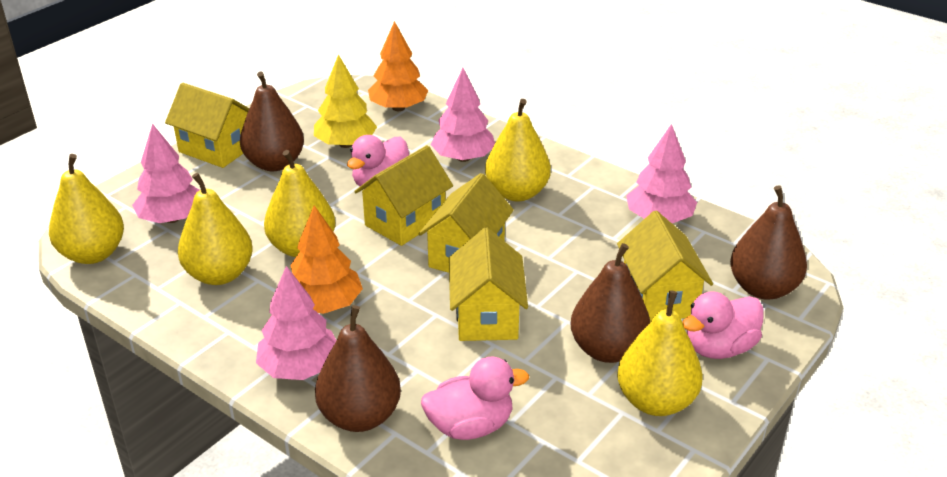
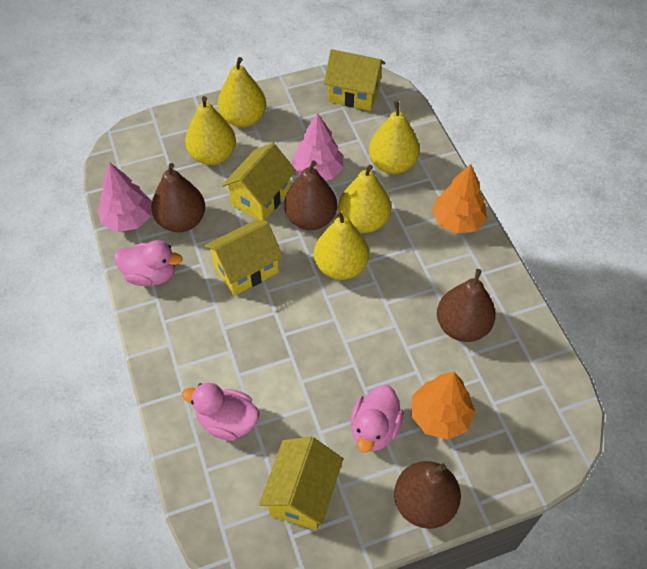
pink tree: [132,123,199,223] [256,266,337,380] [431,68,495,162] [626,124,697,223] = 4 -> [97,162,152,232] [291,113,344,180] = 2
yellow house: [165,83,249,168] [354,145,453,246] [419,173,514,273] [449,228,528,341] [617,211,713,322] = 5 -> [205,220,283,296] [222,143,296,221] [259,437,343,530] [324,49,386,111] = 4
yellow tree: [314,54,377,148] = 1 -> none = 0

